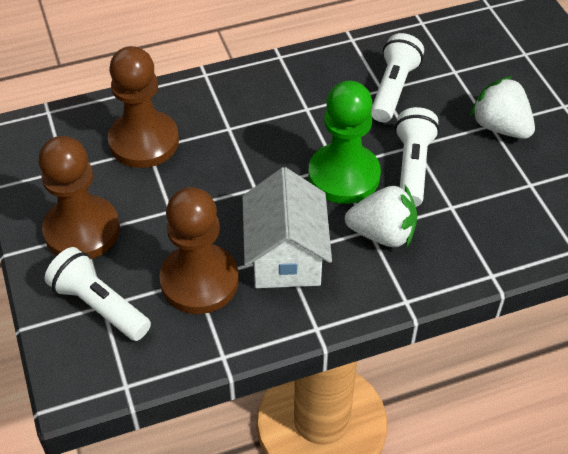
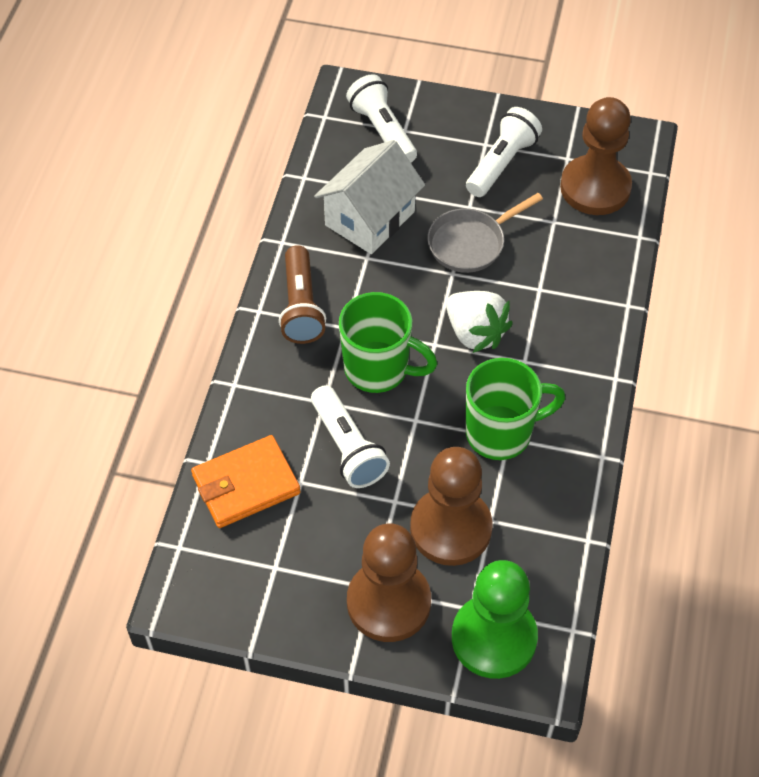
brown flashlight: none = 0 -> [279,245,326,344] = 1
green mug: none = 0 -> [339,292,437,393] [466,358,565,460] = 2
grey pan: none = 0 -> [427,193,543,273] = 1
orange wallet: none = 0 -> [191,435,301,528] = 1
white strawberry: [345,185,417,247] [470,76,535,139] = 2 -> [446,291,513,353] = 1

